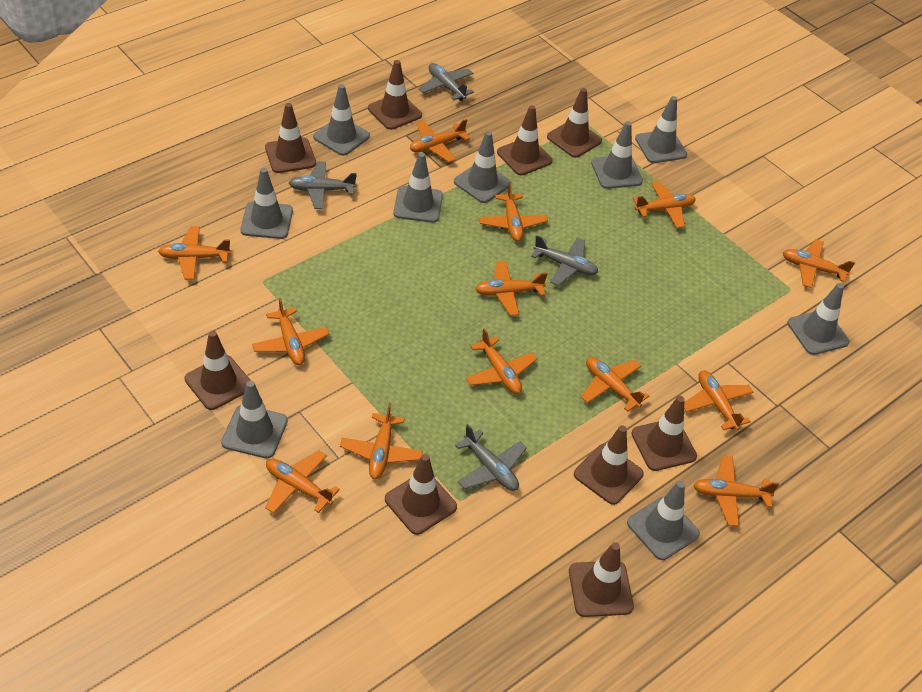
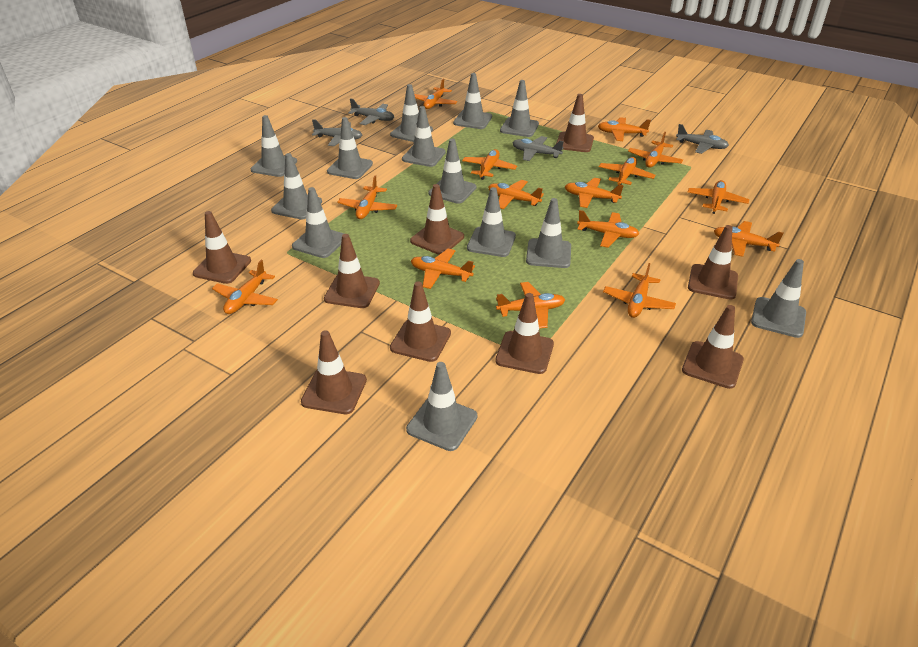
grey traffic cone: [221,381,288,459] [241,168,293,239] [313,84,370,156] [393,152,443,223] [454,131,511,203] [591,121,643,189] [627,481,700,560] [635,96,687,163] [787,283,849,355] = 9 -> [251,115,297,177] [271,153,322,219] [292,187,344,258] [327,117,373,179] [390,84,433,142] [402,106,446,167] [406,362,477,451] [428,139,477,204] [453,73,492,129] [467,187,516,257] [500,80,539,137] [526,198,571,268] [751,259,806,338] = 13
orange plane: [158,226,231,280] [252,298,329,365] [265,451,340,513] [340,403,423,479] [410,119,470,162] [466,328,537,394] [475,261,548,316] [479,182,548,242] [581,357,649,412] [633,181,696,228] [684,371,753,430] [693,456,779,526] [783,239,855,288] = 13 -> [212,260,278,314] [337,175,397,219] [411,249,475,289] [414,79,457,109] [462,149,517,180] [488,180,544,209] [496,282,565,329] [565,178,624,208] [577,210,639,248] [598,117,651,141] [599,157,656,185] [603,263,676,318] [628,132,683,168] [688,180,749,214] [714,221,784,257] = 15

